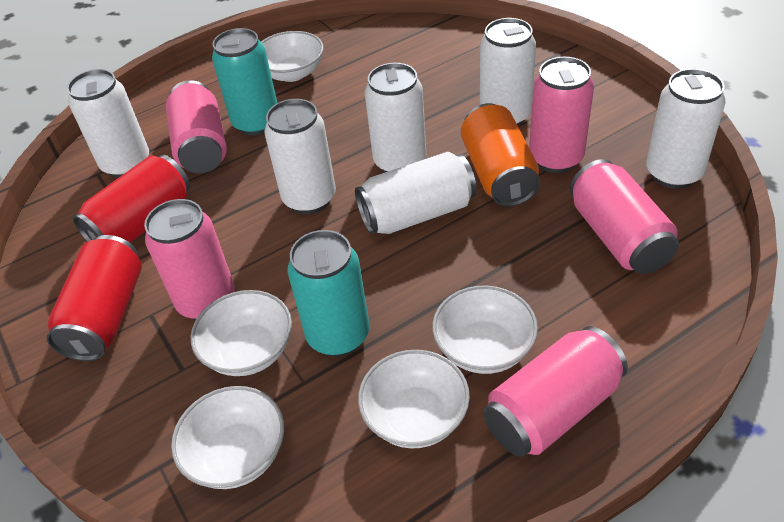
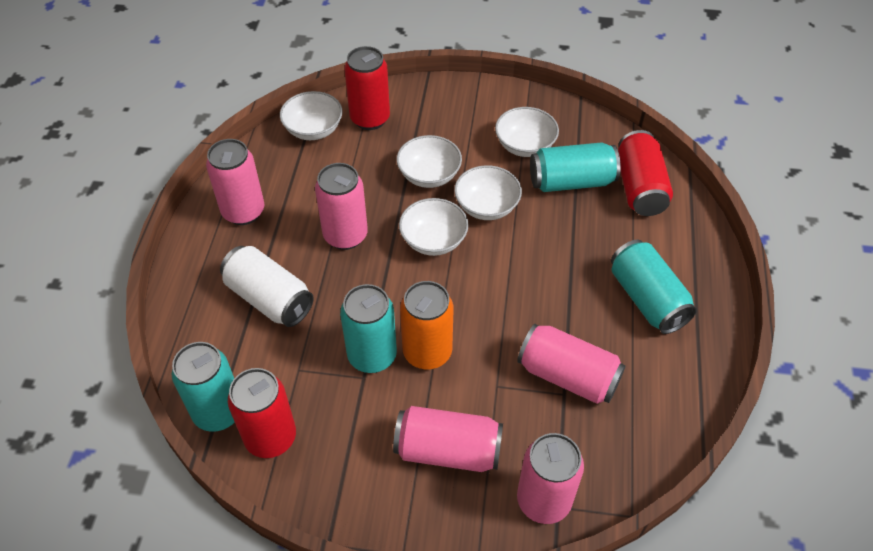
red can: [47,235,142,361] [73,155,190,243] = 2 -> [228,368,296,458] [344,46,390,130] [618,130,673,216] = 3
turquoise can: [212,28,277,136] [287,230,369,357] = 2 -> [172,342,235,432] [340,284,397,373] [530,142,621,192] [611,240,697,334] = 4
white can: [67,69,149,178] [264,99,336,214] [355,152,477,235] [365,63,426,172] [480,18,536,126] [646,69,726,189] = 6 -> [220,246,314,327] = 1

